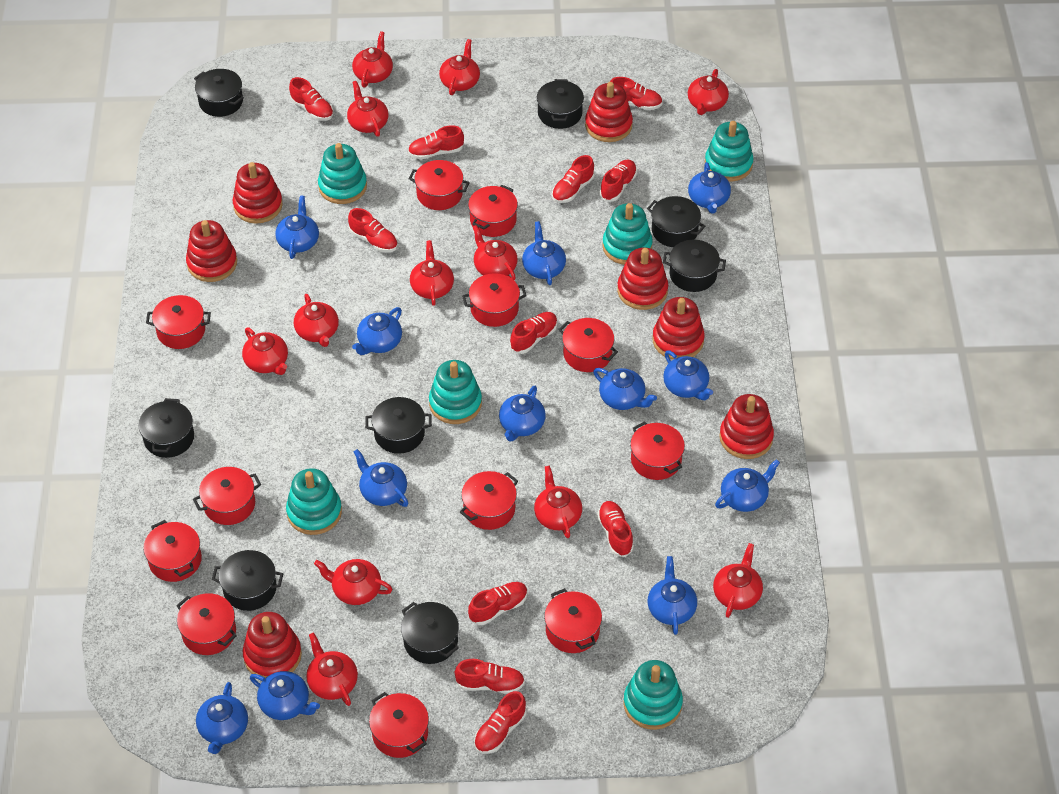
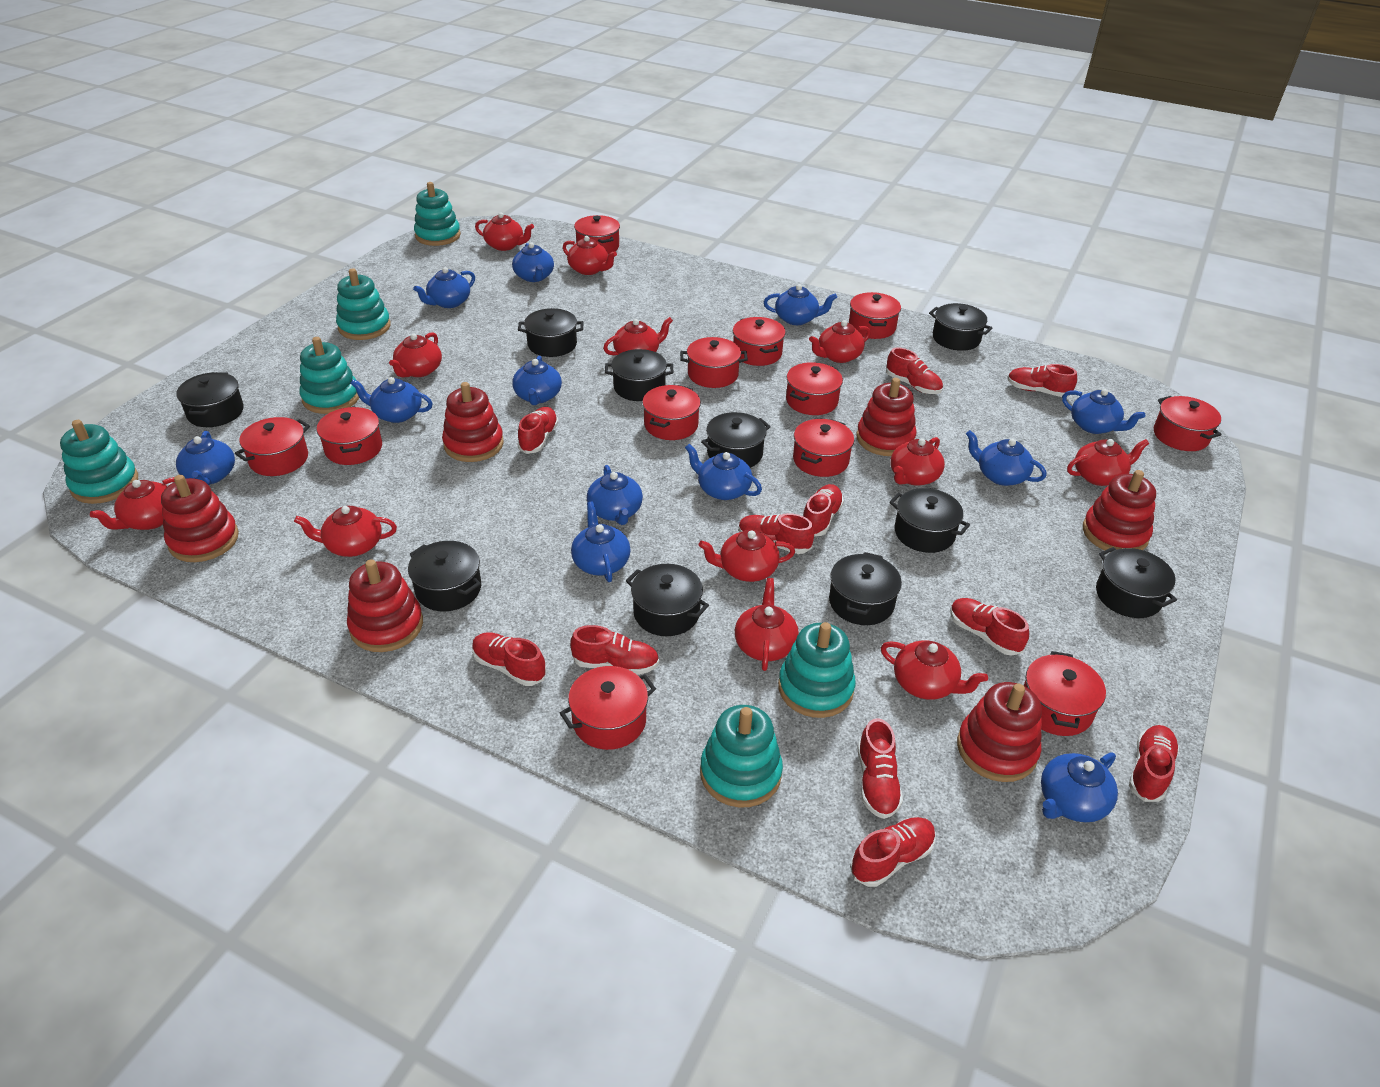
black pot: [138,398,194,458] [194,69,244,117] [212,550,283,611] [365,397,432,454] [401,602,459,664] [537,79,584,129] [647,196,705,247] [663,240,726,292] = 8 -> [176,372,244,427] [408,541,481,611] [518,308,584,357] [605,349,673,401] [626,564,709,636] [701,412,771,468] [829,552,902,625] [889,488,970,553] [929,303,992,351] [1096,547,1177,618] = 10
red stacking toy: [186,220,237,282] [233,162,282,224] [243,612,302,678] [585,82,633,142] [617,247,668,310] [652,297,705,360] [719,394,774,459] = 7 -> [161,475,239,562] [347,559,423,652] [442,382,504,462] [856,378,917,456] [957,682,1042,782] [1083,470,1156,550] = 6

